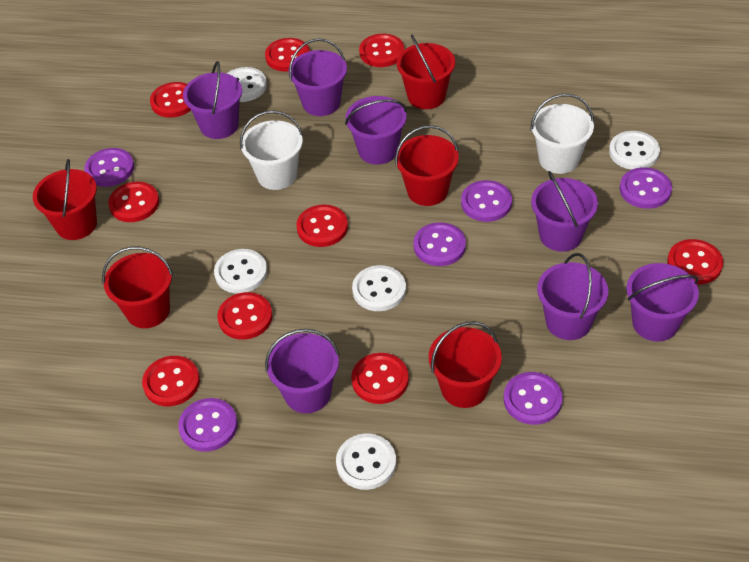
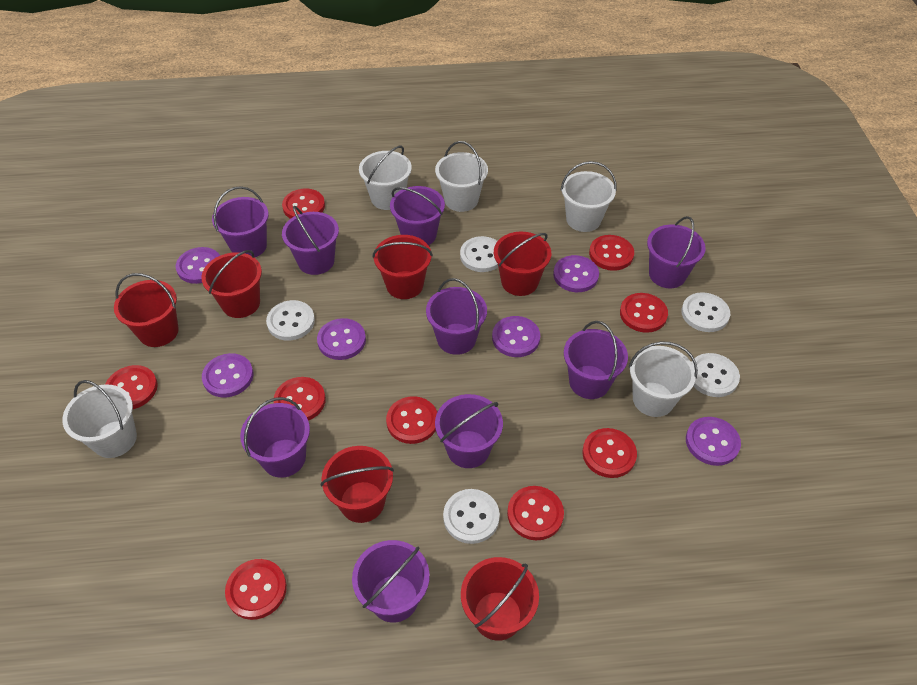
purple bucket: [183,61,242,139] [265,329,339,413] [288,38,347,116] [345,96,407,165] [531,171,598,252] [537,253,608,340] [626,263,699,341] = 7 -> [212,186,269,258] [240,397,310,478] [282,206,339,275] [352,540,430,623] [390,186,445,245] [426,278,487,355] [435,394,503,468] [564,321,628,399] [647,216,706,288] = 9
red bucket: [33,159,97,240] [102,247,173,328] [395,125,459,206] [397,35,455,109] [429,321,502,408] = 5 -> [114,273,179,347] [201,250,262,318] [321,446,394,523] [373,235,433,299] [461,557,539,641] [494,232,551,296] = 6
white bucket: [240,110,303,190] [530,94,594,174] = 2 -> [62,380,137,458] [359,146,412,210] [435,141,488,212] [561,161,617,232] [629,342,698,417] = 5

